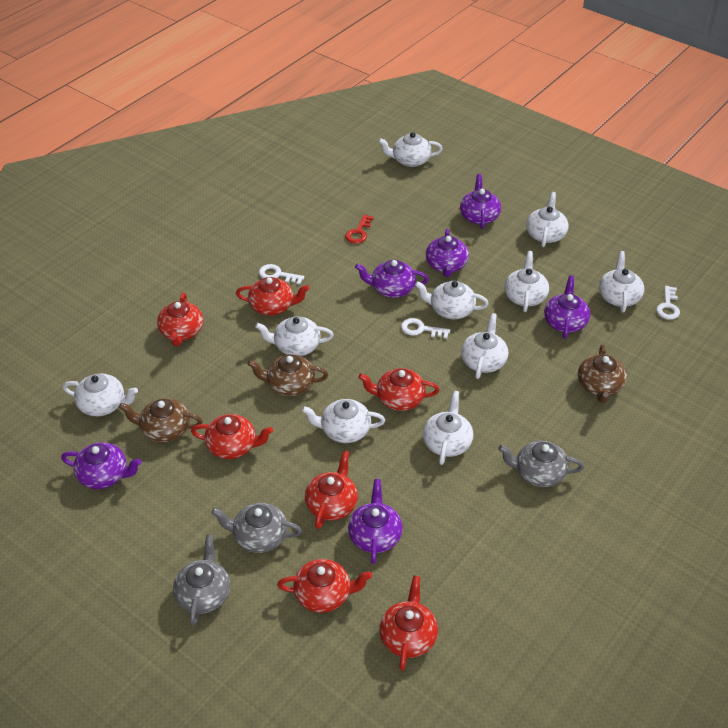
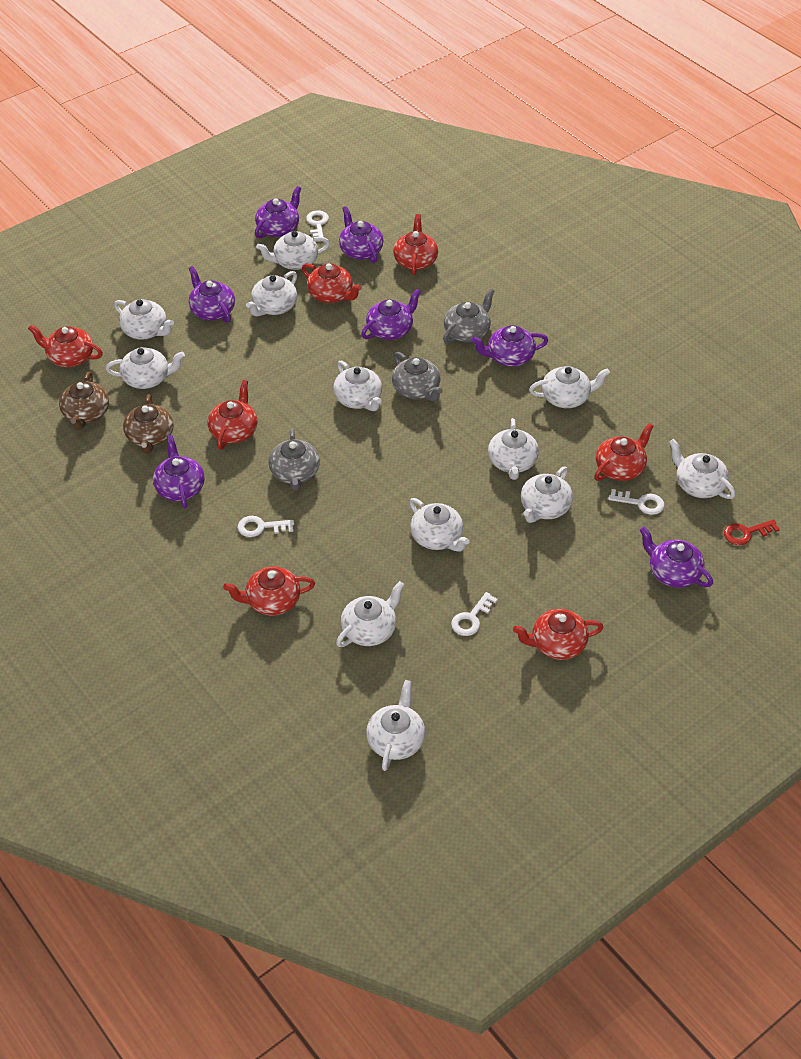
brown teapot: [119,398,203,442] [247,354,328,396] [578,345,627,403] = 3 -> [59,372,109,430] [123,394,174,454] = 2
purple teapot: [61,442,141,489] [348,479,403,564] [355,260,428,298] [426,229,469,277] [460,174,501,229] [544,275,590,339] = 6 -> [153,435,205,509] [189,266,235,323] [255,186,301,238] [339,206,384,263] [361,289,421,340] [471,326,548,367] [640,527,713,588] = 7
white key: [259,264,304,285] [401,318,450,339] [656,286,680,320] = 3 -> [238,516,294,537] [306,210,329,237] [451,592,498,636] [608,489,665,515] = 4
white teapot: [63,374,138,416] [255,316,334,356] [302,399,385,443] [378,132,443,167] [415,281,489,319] [423,391,473,465] [461,313,508,379] [504,251,549,312] [526,192,568,247] [599,251,644,313] = 10 -> [106,347,185,389] [114,299,174,339] [246,271,297,316] [256,231,330,270] [333,360,382,411] [336,581,404,647] [366,680,425,771] [409,498,470,551] [488,418,539,480] [521,467,573,523] [529,366,610,408] [669,439,735,499] = 12

